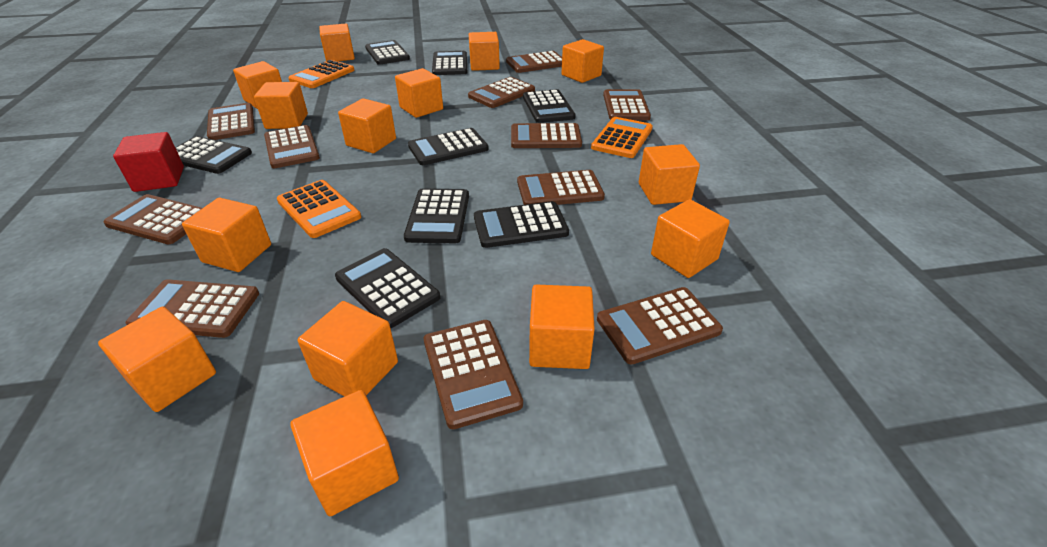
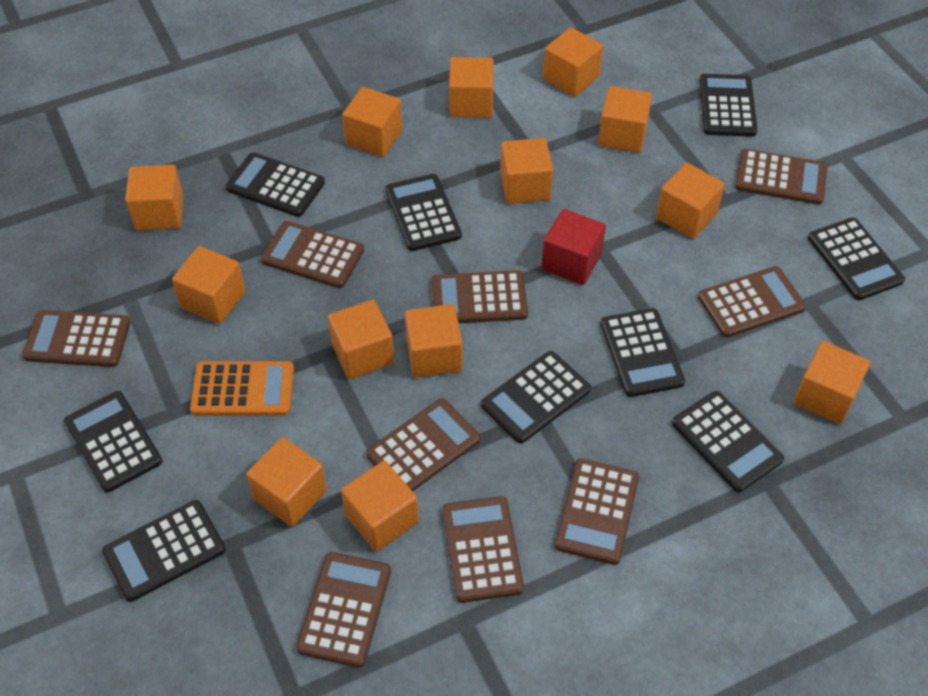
black calculator: [175,136,252,174] [335,248,440,328] [365,40,410,65] [404,188,469,243] [408,128,489,165] [432,51,467,75] [474,201,569,248] [523,89,576,123] = 8 -> [64,391,162,493] [102,500,226,602] [225,152,325,217] [385,174,462,251] [481,351,591,444] [601,308,685,397] [672,391,784,492] [699,74,758,137] [808,217,905,300] = 9
brown calculator: [103,194,202,244] [126,279,259,338] [207,103,255,140] [264,125,320,169] [424,320,523,429] [468,77,535,108] [506,51,562,73] [511,123,582,148] [517,170,605,205] [597,287,723,365] [603,89,651,120] = 11 -> [22,310,130,367] [261,221,364,288] [296,552,391,668] [366,399,480,491] [432,270,528,323] [443,496,524,603] [555,458,639,565] [698,266,806,338] [735,149,827,205] = 9
orange calculator: [277,180,361,238] [288,60,354,88] [591,117,653,158] = 3 -> [190,361,294,416] = 1
orange cube: [98,307,216,412] [182,198,271,272] [233,61,282,109] [254,82,308,129] [290,390,399,516] [298,301,398,397] [319,24,355,61] [338,98,396,153] [395,68,443,118] [469,32,500,71] [529,285,595,369] [561,39,604,83] [639,144,700,205] [651,199,730,278] = 14 -> [125,165,184,231] [172,246,245,324] [246,437,327,527] [328,300,394,379] [341,461,419,552] [342,87,402,157] [405,304,462,378] [449,57,494,118] [500,138,553,204] [543,27,603,97] [598,86,652,153] [656,163,725,239] [794,341,870,424] = 13

